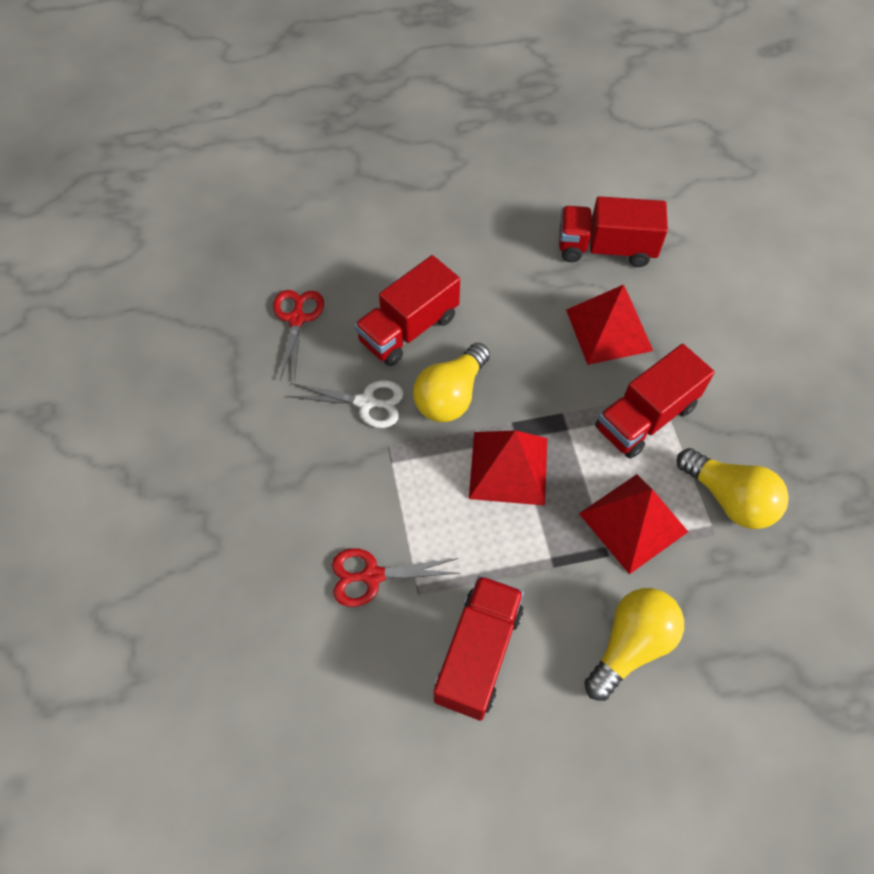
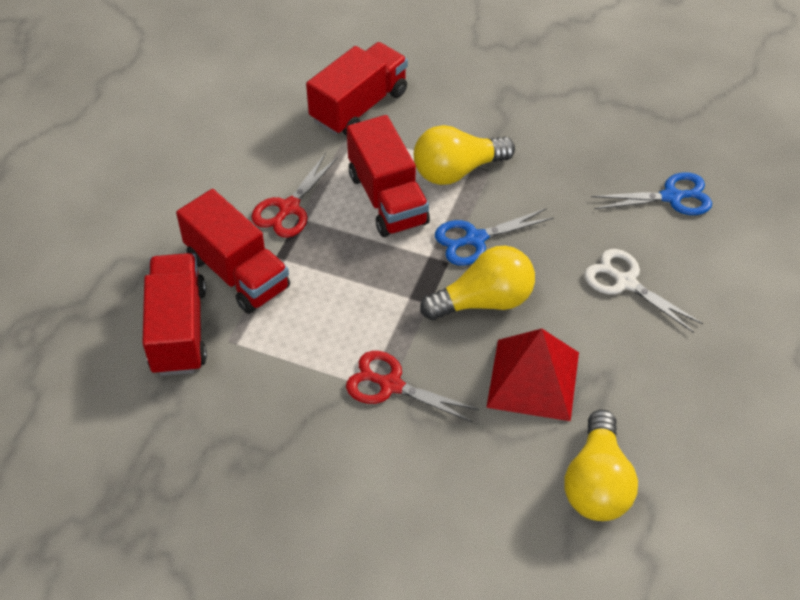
blue scissors: none = 0 -> [435,208,554,266] [591,172,712,215] = 2
red pyramid: [469,430,547,506] [566,284,653,365] [579,474,688,574] = 3 -> [486,329,579,421] = 1

